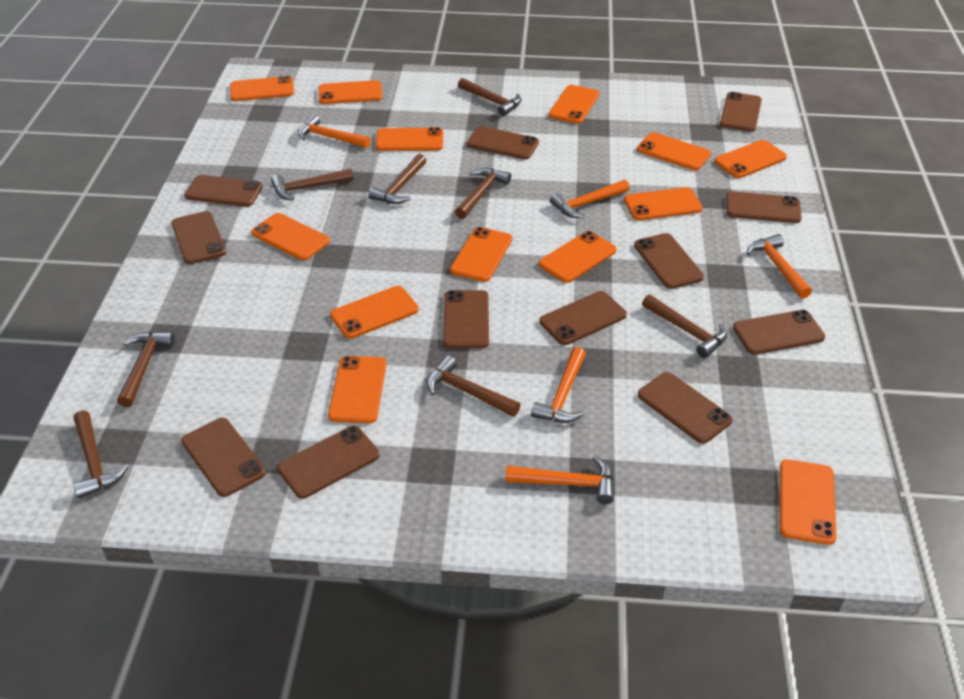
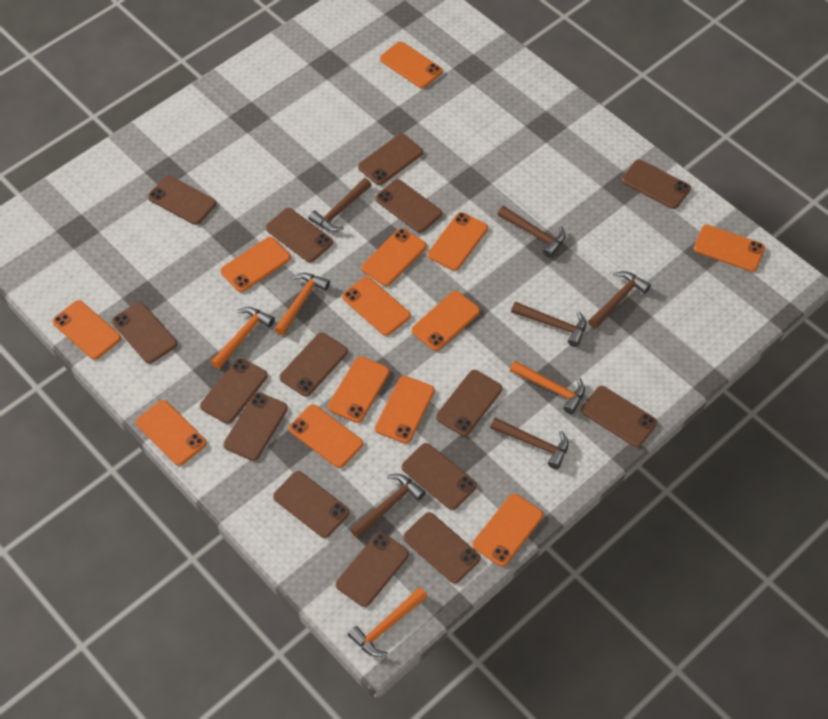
brown hammer: [73,411,129,499] [117,332,175,407] [271,169,354,201] [369,154,426,204] [427,356,520,417] [455,168,511,219] [458,78,521,116] [642,294,727,358] = 8 -> [308,178,371,232] [350,474,426,538] [490,417,569,469] [498,206,566,258] [511,302,586,347] [588,271,651,328] = 6
brown phone: [171,211,226,264] [181,418,266,497] [184,175,263,207] [277,426,379,499] [443,290,489,349] [466,126,539,160] [539,291,627,345] [634,233,704,289] [638,372,733,444] [720,92,762,132] [726,191,802,223] [733,310,825,355] = 12 -> [112,302,177,364] [148,176,216,225] [200,358,268,424] [223,392,288,461] [266,208,333,262] [273,471,350,538] [280,333,348,397] [336,532,409,607] [358,134,423,185] [375,179,442,233] [402,443,477,510] [403,512,480,584] [436,370,502,436] [581,386,657,447] [622,160,691,209] = 15
orange hammer: [298,115,370,148] [505,456,614,504] [531,347,586,423] [550,180,630,218] [746,234,812,299] = 5 -> [211,307,275,369] [274,273,330,335] [348,587,428,657] [510,361,585,414] = 4

